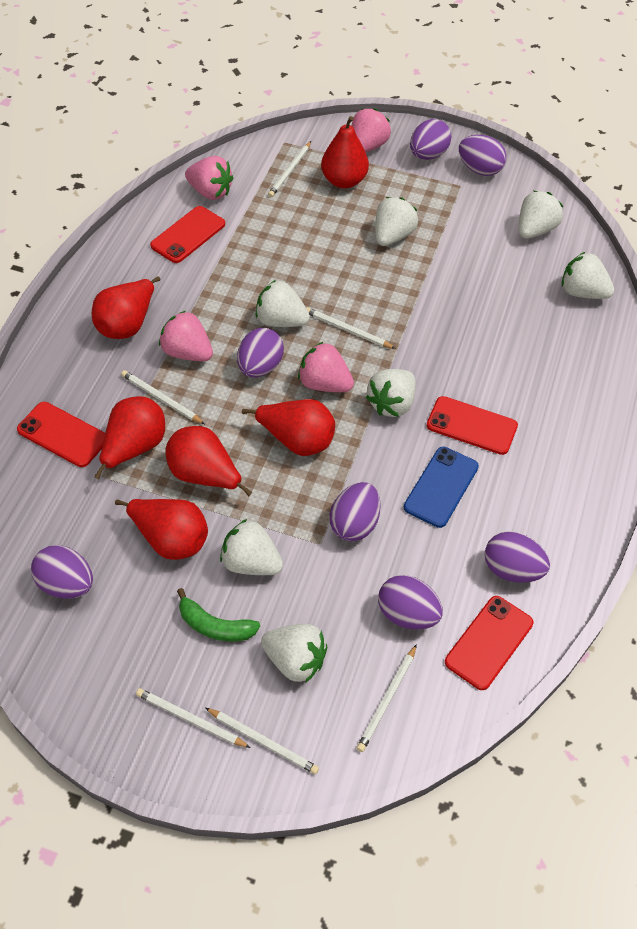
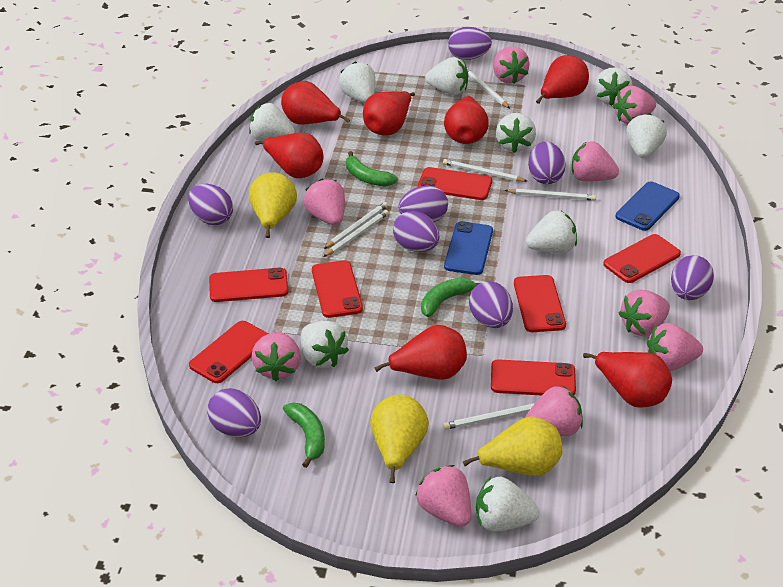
blue phone: [404,447,479,528] = 1 -> [444,221,493,275] [615,182,680,231] = 2
green banana: [177,588,260,641] = 1 -> [283,403,325,468] [346,151,398,187] [421,277,480,317] = 3
pink strawberry: [159,311,213,361] [185,156,233,200] [298,342,354,392] [352,108,391,152] = 4 -> [252,332,301,381] [304,179,345,226] [415,465,471,527] [493,47,530,84] [525,385,583,436] [572,141,619,182] [613,86,656,125] [618,289,670,336] [647,323,703,371] = 9
purple egg: [31,545,93,599] [237,328,284,377] [330,482,381,541] [378,575,443,629] [410,119,451,160] [459,135,506,176] [485,531,550,583] = 7 -> [188,184,233,225] [207,388,261,437] [393,211,440,252] [398,185,448,222] [448,27,492,60] [469,281,513,328] [528,141,566,184] [671,255,714,300] = 8
red pear: [92,276,161,339] [94,396,165,480] [115,499,208,560] [166,426,252,496] [242,399,335,456] [321,116,369,188] = 6 -> [255,133,324,178] [281,81,350,125] [363,91,415,136] [374,325,467,380] [444,96,489,144] [536,55,589,104] [583,352,672,408] = 7
red phone: [17,402,105,467] [150,206,225,263] [427,396,518,455] [445,596,534,690] = 4 -> [189,321,268,383] [209,267,288,302] [312,260,363,318] [418,167,492,200] [491,359,576,395] [514,275,566,332] [603,234,681,283] = 7
white strawberry: [220,519,283,575] [256,280,310,327] [261,624,327,683] [366,369,416,417] [375,197,418,246] [519,191,563,239] [562,252,614,299] = 7 -> [249,103,295,142] [301,321,349,368] [339,62,375,103] [425,57,468,95] [476,477,539,532] [496,113,536,153] [526,210,577,253] [594,67,632,106] [626,113,667,158] = 9
yellow pear: none = 0 -> [249,172,297,238] [370,395,429,483] [463,416,562,476] = 3

